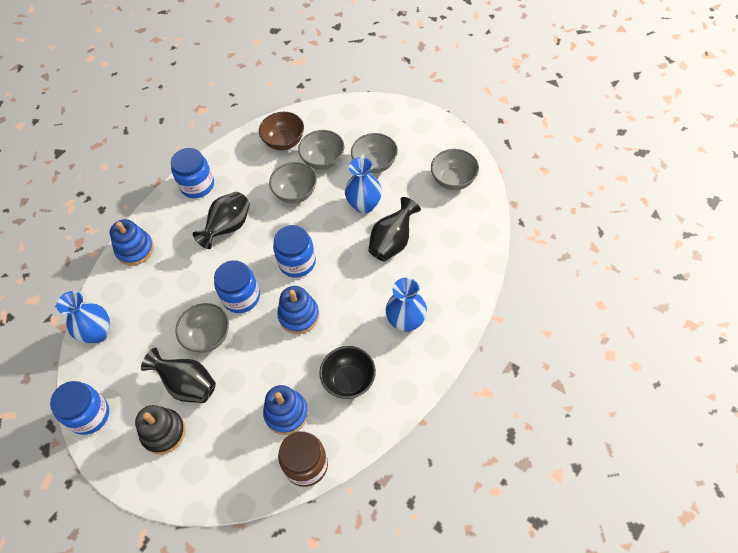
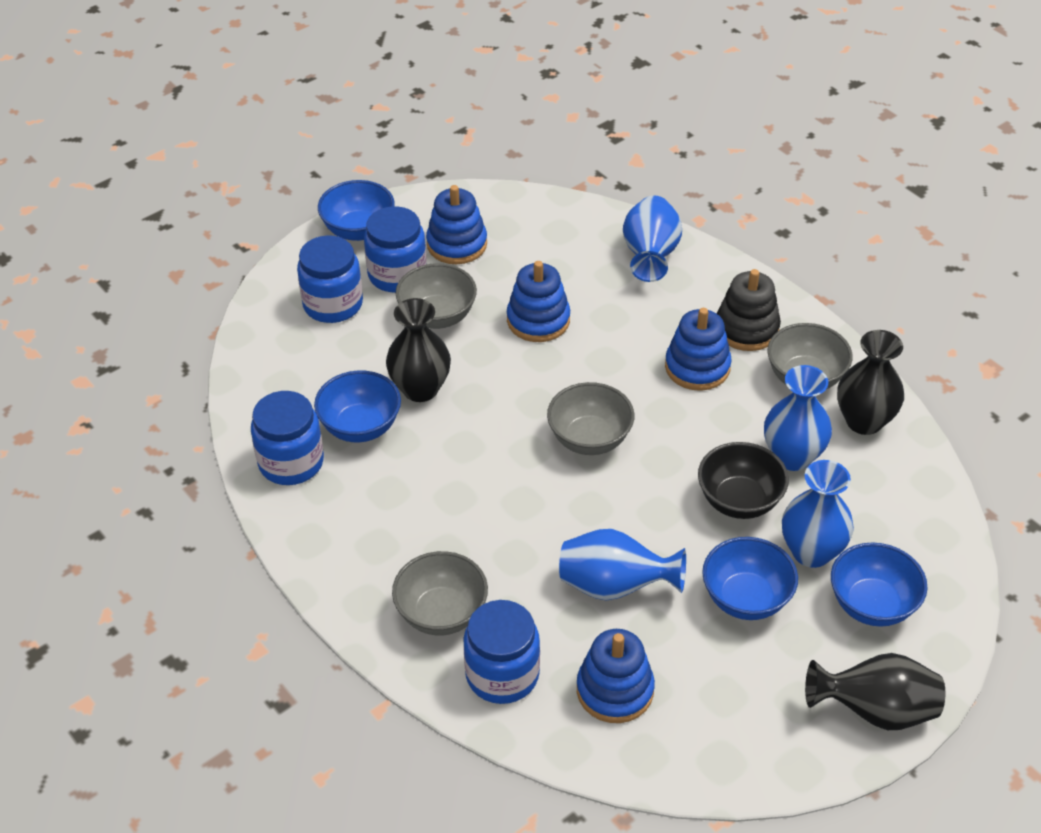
blue bowl: none = 0 -> [314,371,401,442] [318,180,395,241] [702,537,798,620] [831,542,928,627] = 4
blue stacking toy: [110,219,154,266] [263,385,309,435] [277,286,319,334] = 3 -> [426,185,487,264] [507,261,570,342] [577,629,655,723] [665,308,732,391] = 4
blue vase: [56,291,110,343] [345,157,382,214] [386,278,427,332] = 3 -> [559,529,686,600] [623,195,682,282] [764,365,832,471] [782,460,854,568] = 4
brown bowl: [259,112,304,150] = 1 -> none = 0
brown jar: [278,431,328,487] = 1 -> none = 0
grey bowl: [175,303,229,353] [269,162,317,204] [298,130,344,170] [351,133,398,173] [431,149,479,190] = 5 -> [392,551,488,636] [396,263,477,329] [547,382,634,455] [767,323,853,389] = 4

